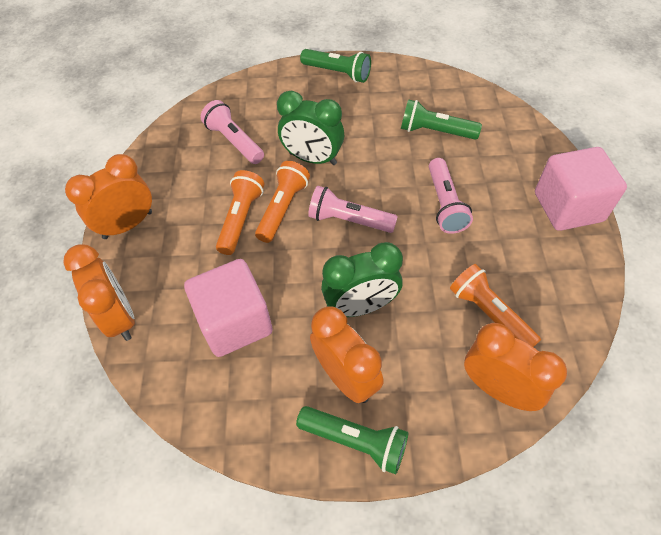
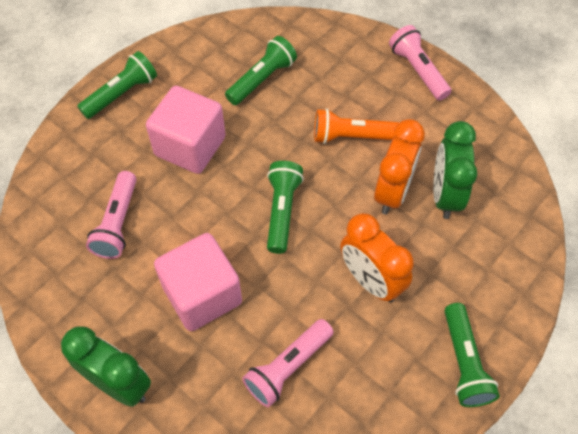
green flashlight: [296,406,408,475] [300,49,371,83] [401,99,482,139] = 3 -> [77,51,157,119] [225,36,297,105] [267,161,304,254] [444,303,500,407] = 4
orange clock: [63,244,135,341] [65,154,152,239] [310,306,384,403] [464,323,567,411] = 4 -> [340,213,414,303] [374,119,425,214] = 2
orange flashlight: [216,170,265,255] [255,161,310,243] [450,264,541,347] = 3 -> [314,109,399,144] = 1

